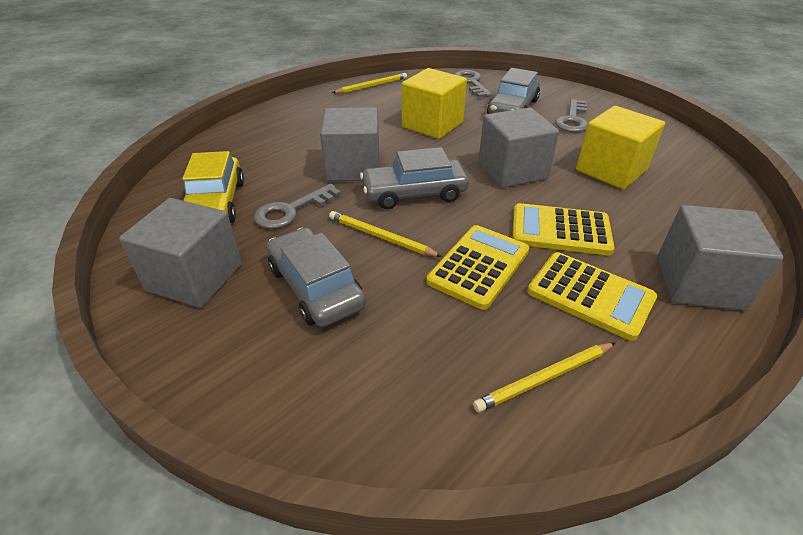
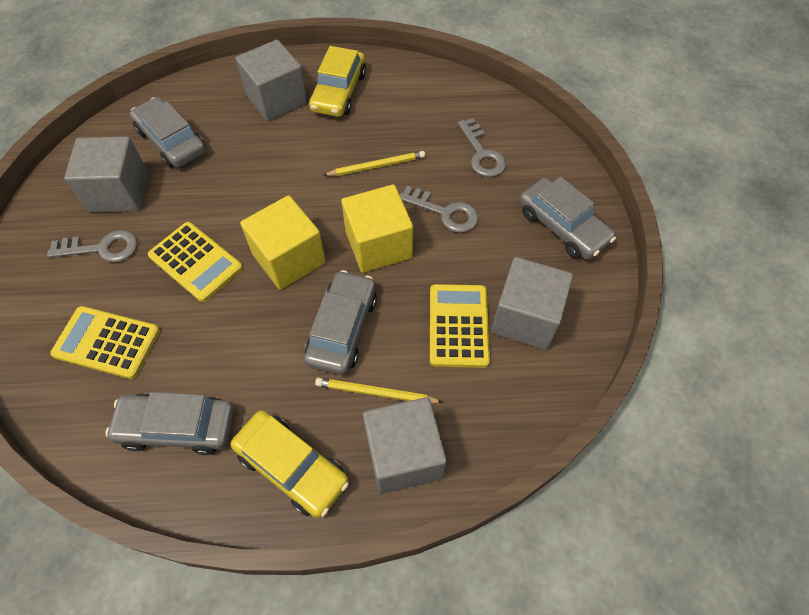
grey car: [266,228,366,327] [360,147,469,209] [487,68,540,114] = 3 -> [105,392,234,455] [130,97,206,168] [304,270,377,375] [519,177,616,260] = 4
yellow car: [182,151,244,223] = 1 -> [231,410,349,518] [309,46,366,117] = 2
yellow pencil: [329,211,442,257] [332,73,407,93] [473,343,615,412] = 3 -> [315,378,443,403] [324,151,425,176] = 2

